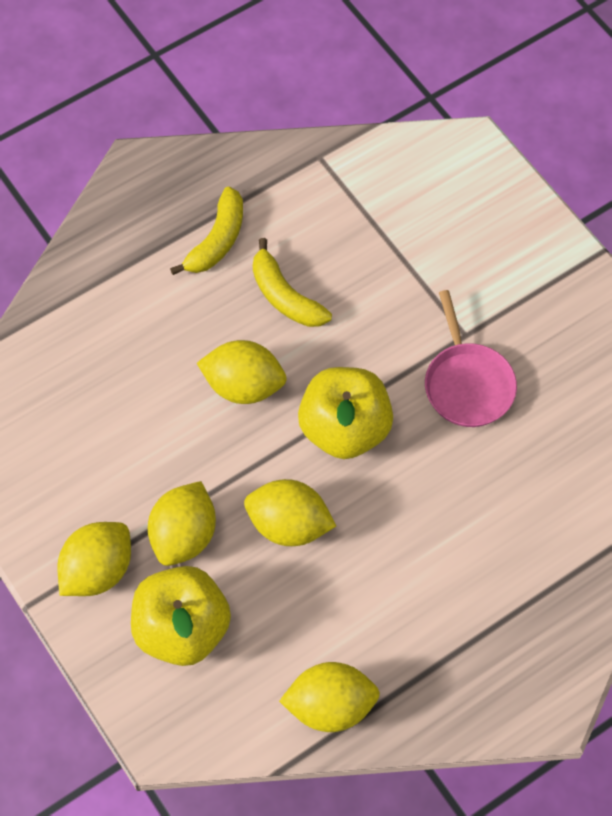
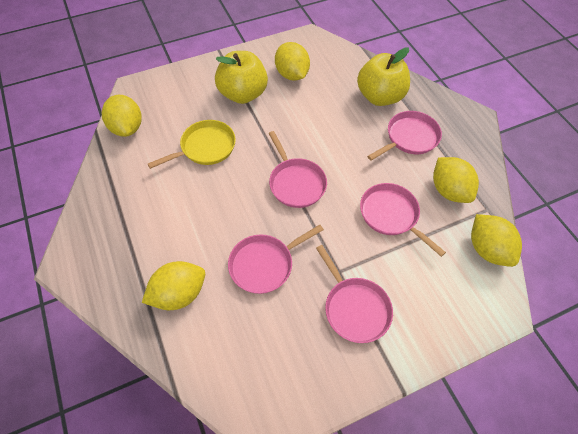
pink pan: [425,290,517,427] = 1 -> [228,225,324,294] [268,131,327,208] [316,245,393,343] [360,183,446,257] [367,111,442,161] = 5
yellow banana: [170,187,243,275] [253,238,332,327] = 2 -> none = 0
yellow pan: none = 0 -> [148,120,236,169] = 1

